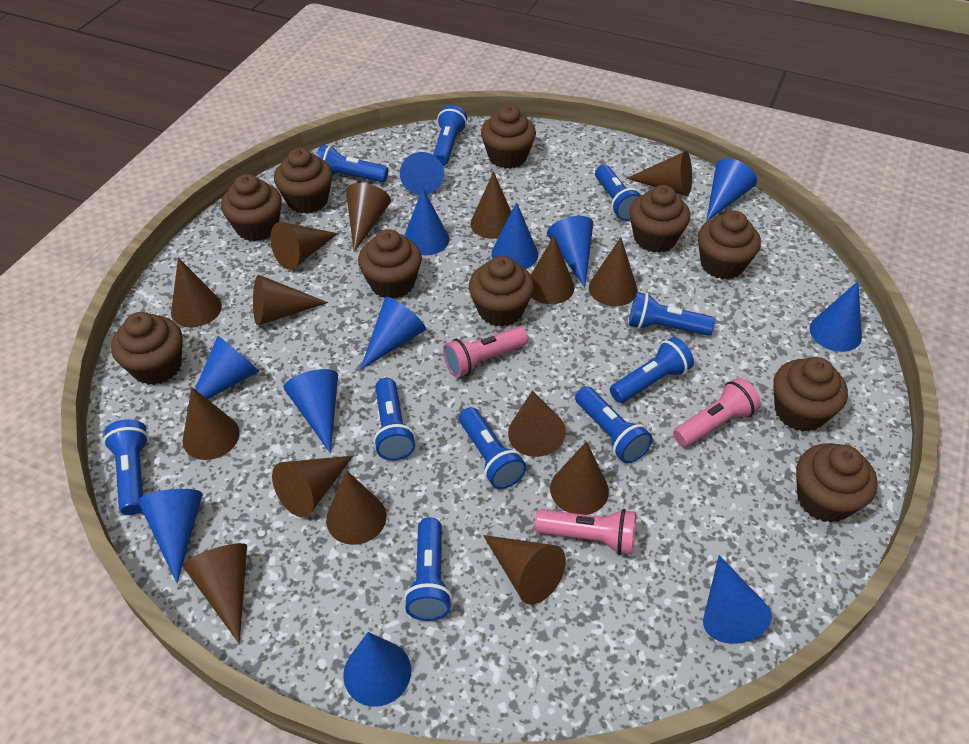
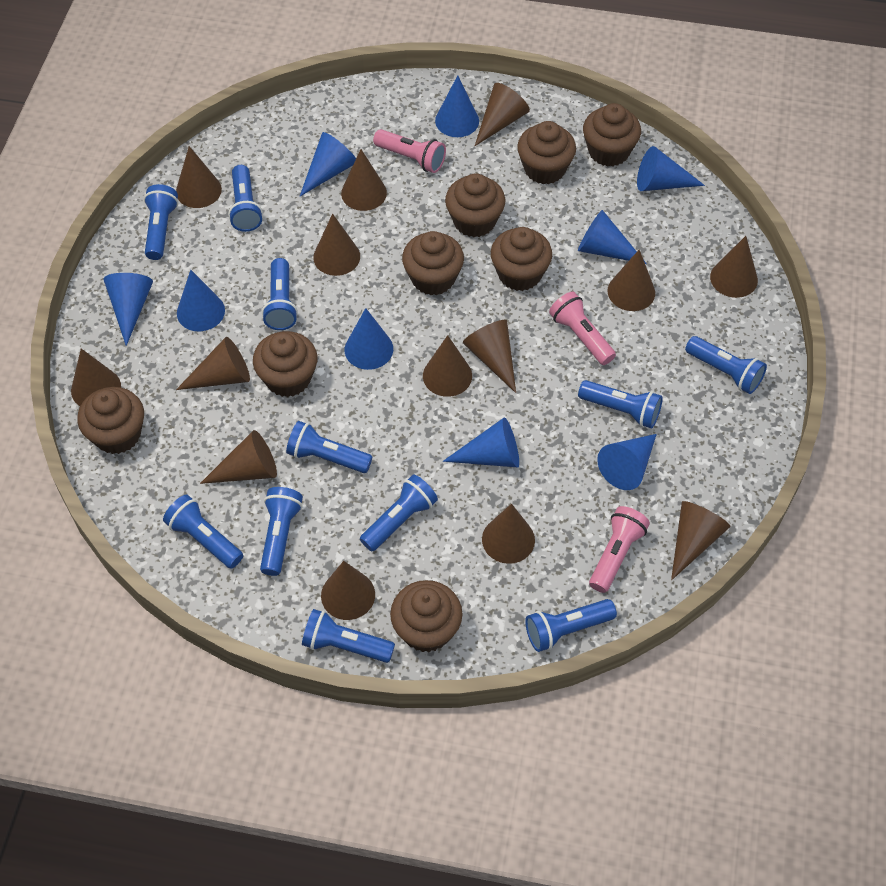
blue cone: [138,489,202,583] [186,336,259,411] [284,369,338,453] [343,632,411,707] [360,297,426,370] [400,152,444,195] [404,188,449,255] [491,202,538,269] [547,216,593,287] [703,555,772,644] [706,158,757,222] [809,281,862,352] = 12 -> [104,273,153,346] [177,270,225,331] [300,132,356,196] [345,308,393,370] [435,75,479,137] [443,417,519,467] [578,210,647,264] [597,434,657,490] [637,146,705,191] = 9
blue flashlight: [103,419,149,515] [317,145,388,183] [373,378,416,461] [404,517,452,621] [433,105,467,166] [459,407,526,489] [575,386,653,463] [595,165,642,221] [610,337,694,403] [629,292,715,336] = 10 -> [144,184,178,260] [163,495,243,569] [228,165,263,232] [260,487,303,576] [262,258,298,330] [286,421,372,473] [302,609,395,663] [360,475,438,551] [525,599,617,652] [578,380,663,428] [685,336,767,394] = 11
brown cone: [171,257,222,327] [182,543,247,644] [183,387,240,460] [253,275,328,326] [270,222,338,270] [272,456,353,517] [326,470,386,545] [346,183,391,252] [470,172,511,239] [483,535,566,605] [508,390,566,457] [531,235,574,304] [550,441,609,515] [589,237,638,306] [626,151,692,196] = 15 -> [71,348,121,406] [176,146,222,208] [176,337,250,390] [200,430,277,484] [313,214,360,276] [321,561,375,620] [341,149,387,211] [423,335,472,397] [463,320,516,393] [475,83,530,146] [482,504,535,564] [607,249,655,311] [671,501,730,581] [710,236,758,298] = 14
brown cupcake: [111,312,183,385] [221,174,282,241] [274,148,333,214] [358,229,422,299] [469,256,534,327] [481,105,536,169] [629,185,690,253] [698,210,761,279] [773,357,848,432] [796,443,878,523] = 10 -> [77,387,144,454] [253,331,318,397] [390,580,462,652] [402,231,464,295] [445,173,505,237] [491,227,552,291] [517,121,576,184] [583,103,641,167] = 8

